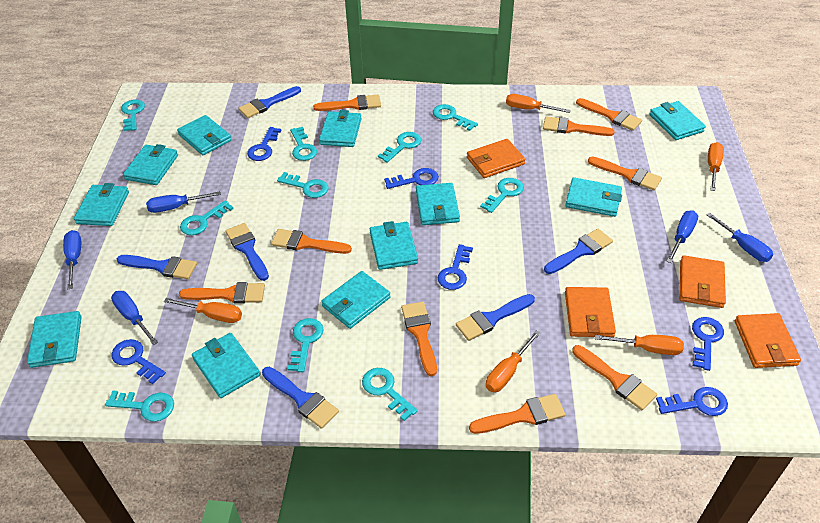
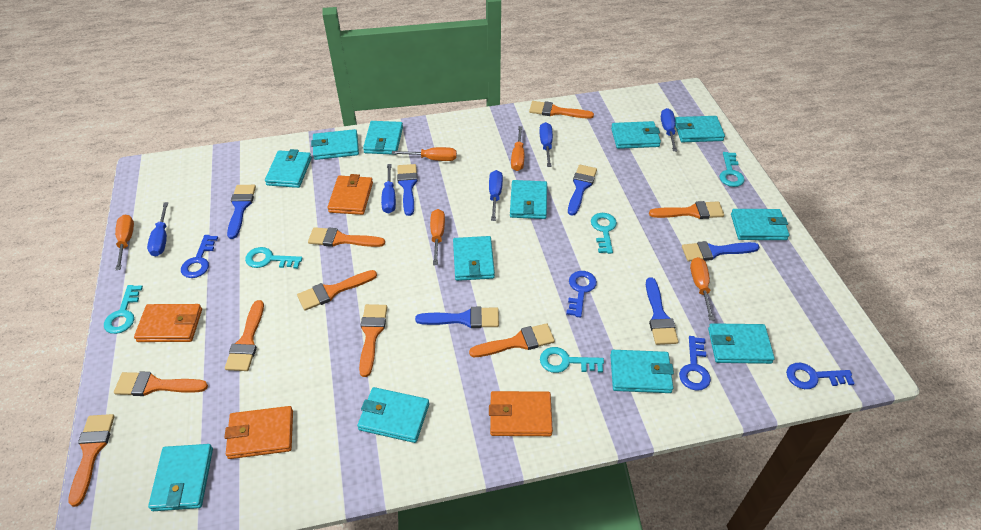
blue key: [111,339,166,384] [247,127,282,161] [384,168,439,189] [438,244,473,290] [656,387,728,416] [692,317,724,371] = 6 -> [181,235,218,278] [566,271,597,318] [679,336,711,391] [786,363,855,389] = 4
turquoise key: [105,391,174,422] [121,99,145,131] [180,200,234,235] [277,172,329,198] [288,318,324,372] [290,127,317,161] [362,368,418,421] [378,132,421,163] [433,104,478,131] [480,178,524,213] = 10 -> [104,285,143,334] [245,247,302,269] [540,347,604,373] [591,213,617,254] [719,152,745,187] = 5
turquoise wallet: [27,311,82,368] [74,183,129,226] [123,144,178,185] [177,115,232,155] [192,333,260,398] [319,110,361,147] [321,271,390,329] [370,221,418,270] [416,183,460,225] [565,177,622,217] [649,101,706,140] = 11 -> [148,444,213,511] [265,149,312,188] [311,129,359,160] [357,387,429,443] [363,121,403,155] [453,236,495,281] [510,180,547,219] [610,350,674,393] [611,121,661,149] [675,116,725,142] [708,323,775,364] [731,209,789,240] = 12

